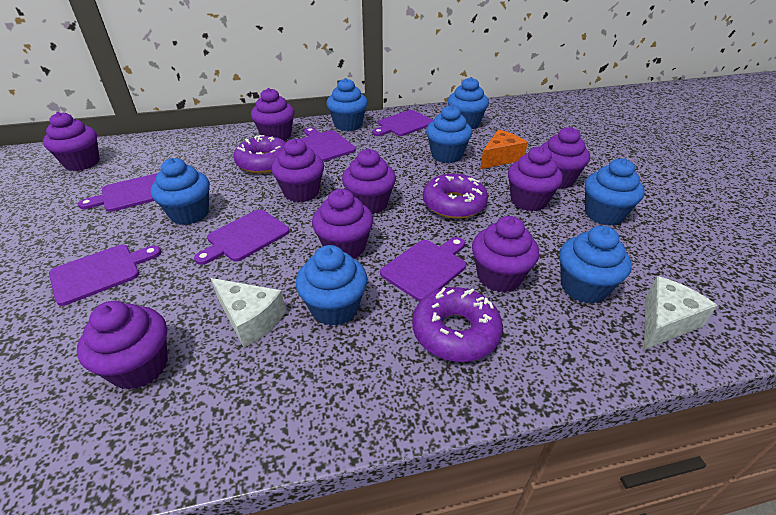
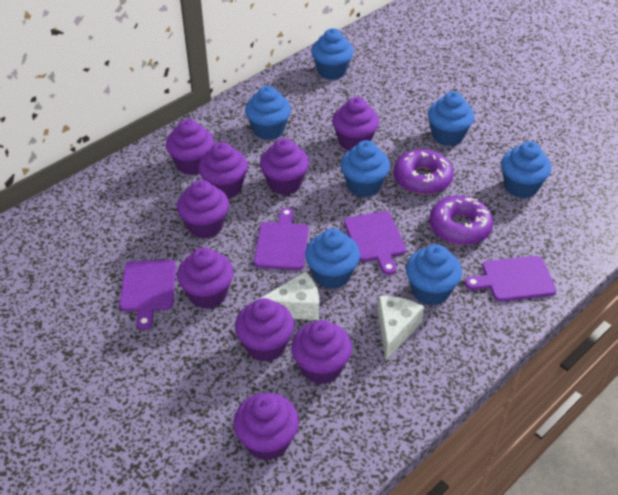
orange cheese: [480,130,528,169] = 1 -> none = 0
purple cutting board: [49,245,161,306] [78,173,158,212] [194,209,290,265] [300,127,356,161] [372,110,434,136] [380,237,466,301] = 6 -> [119,260,176,330] [254,208,309,270] [344,211,406,275] [465,256,556,301] = 4
purple donut: [233,135,286,173] [412,287,503,362] [423,174,488,219] = 3 -> [393,149,454,195] [429,195,493,245] = 2

